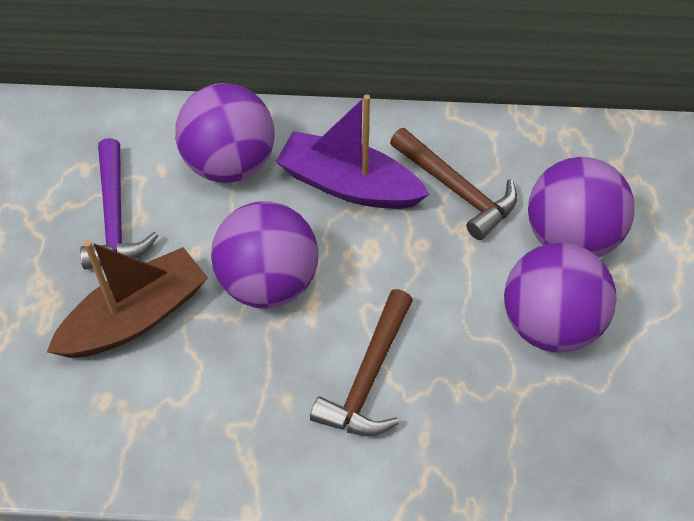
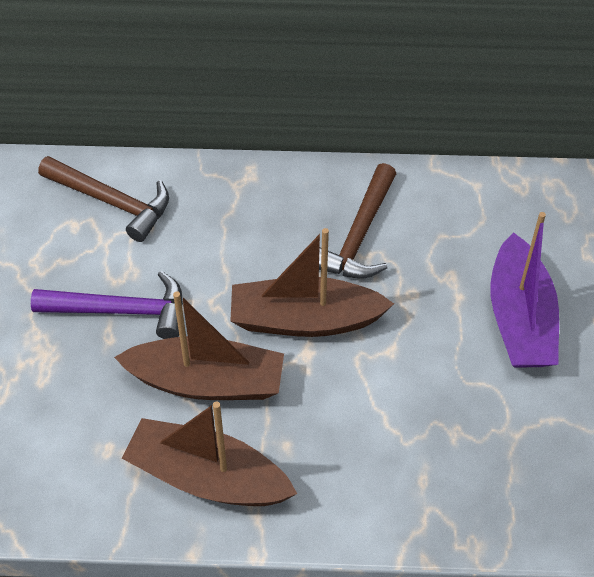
brown boat: [47,240,208,358] = 1 -> [114,291,284,400] [121,401,297,506] [230,228,394,337] = 3
purple ball: [175,83,275,183] [211,201,318,309] [504,243,616,353] [528,157,635,258] = 4 -> none = 0

